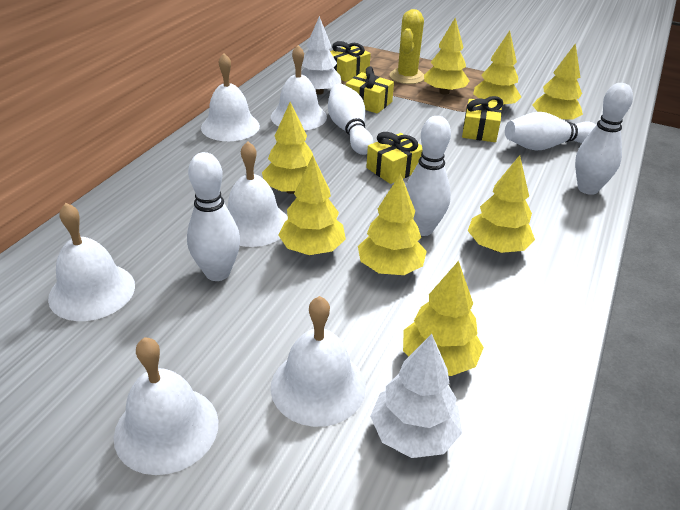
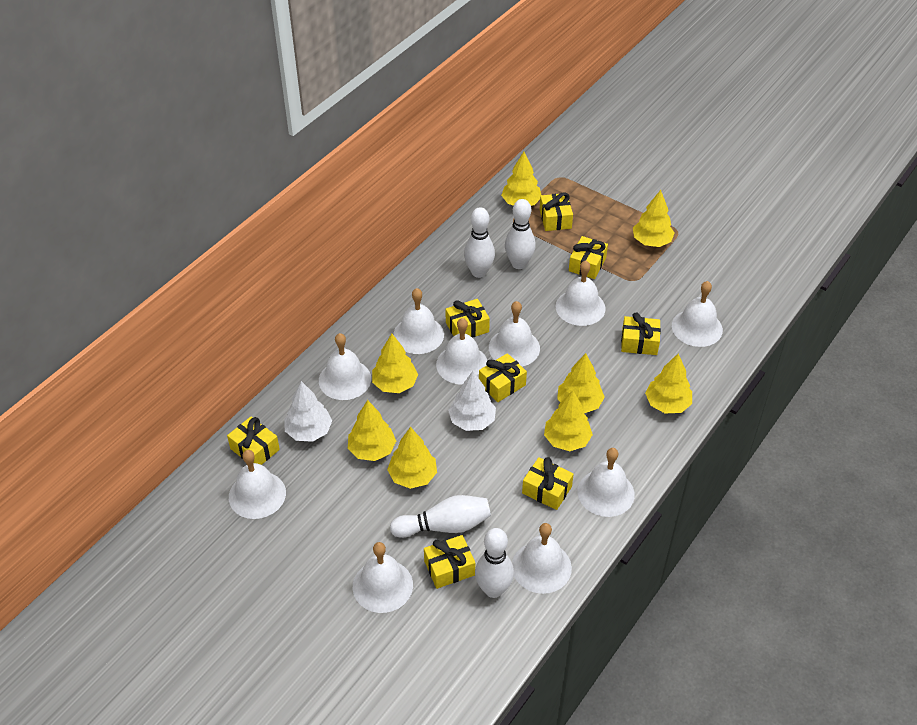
white bell: [48,203,135,321] [114,337,218,475] [201,53,260,141] [227,141,288,247] [271,45,327,130] [271,296,366,427] = 6 -> [229,450,286,519] [319,333,371,400] [353,542,413,613] [393,288,444,354] [436,318,488,385] [489,301,540,367] [512,523,572,594] [556,261,606,326] [577,448,635,517] [672,281,723,347] = 10
white bowling pin: [187,152,240,281] [328,83,374,155] [406,116,451,236] [505,112,596,151] [575,83,633,195] = 5 -> [390,495,491,538] [464,207,495,278] [475,528,514,598] [505,199,536,269] = 4
yellow cactus: [390,9,424,84] = 1 -> none = 0
yellow gift: [330,41,371,82] [346,66,394,114] [366,132,423,184] [462,96,503,142] = 4 -> [227,417,280,465] [424,535,475,589] [446,299,490,338] [479,353,527,402] [522,457,574,510] [539,192,573,231] [569,236,608,279] [621,312,661,355] = 8

